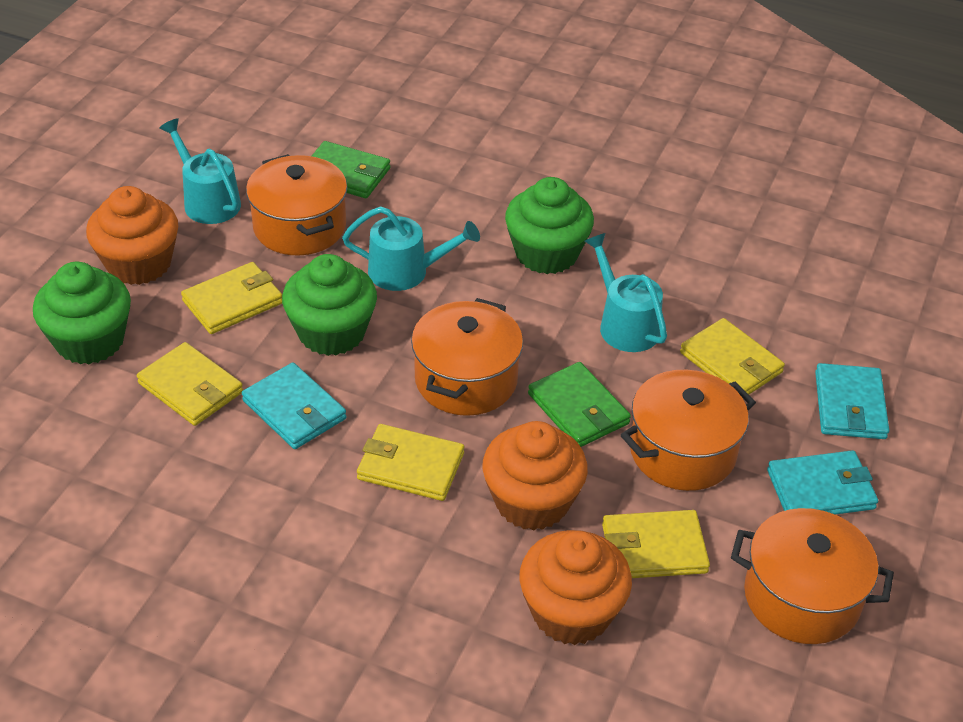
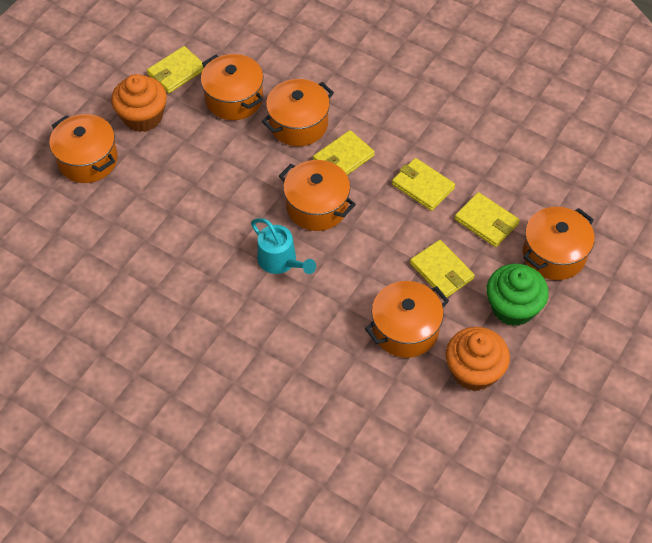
green cupcake: [33,262,131,364] [282,254,377,356] [505,177,594,274] = 3 -> [486,264,549,326] = 1
green wallet: [312,141,390,198] [528,362,631,447] = 2 -> none = 0
orange cupcake: [86,186,178,285] [482,421,588,531] [519,530,632,645] = 3 -> [111,74,167,132] [446,327,510,391] = 2
orange pot: [246,154,347,256] [411,298,523,416] [621,370,756,491] [731,508,894,644] = 4 -> [49,114,118,183] [201,54,263,120] [261,79,334,146] [279,160,356,231] [365,281,449,358] [523,207,595,280] = 6
turquoise wallet: [242,363,346,449] [767,450,878,515] [815,363,889,439] = 3 -> none = 0
turquoise watering can: [159,118,241,224] [342,206,480,291] [584,233,667,352] = 3 -> [251,218,316,274] = 1

